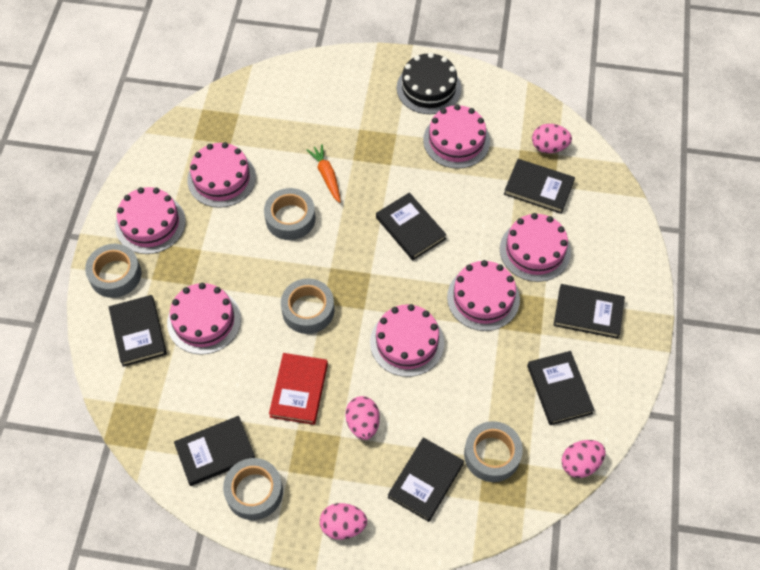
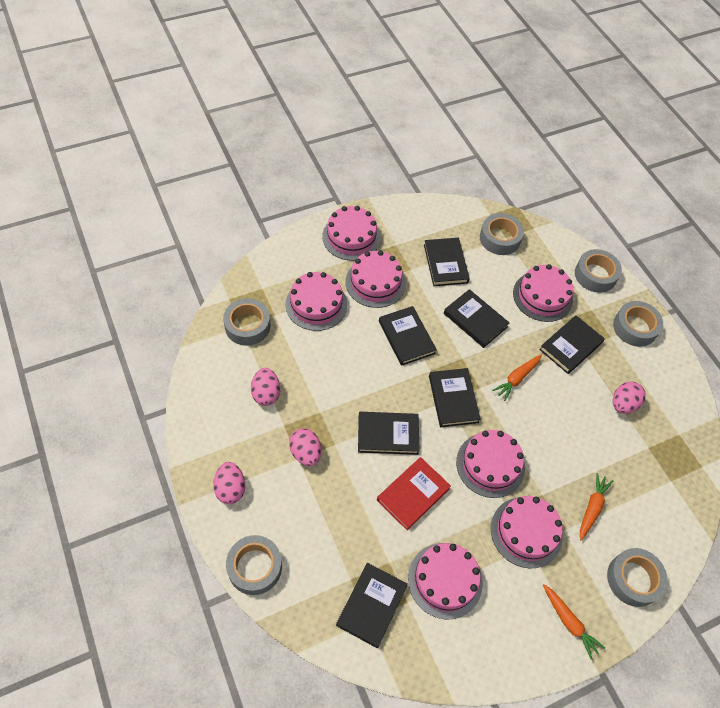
black cake: [397,53,461,114] = 1 -> none = 0
grey tape: [85,244,141,298] [223,458,283,520] [264,188,316,240] [281,278,334,334] [464,421,523,482] = 5 -> [223,298,271,346] [226,535,282,595] [480,213,524,255] [575,249,622,293] [607,548,668,607] [613,301,663,347] = 6
orange carrot: [307,144,341,203] = 1 -> [492,354,542,401] [543,584,605,660] [580,473,613,540] = 3

